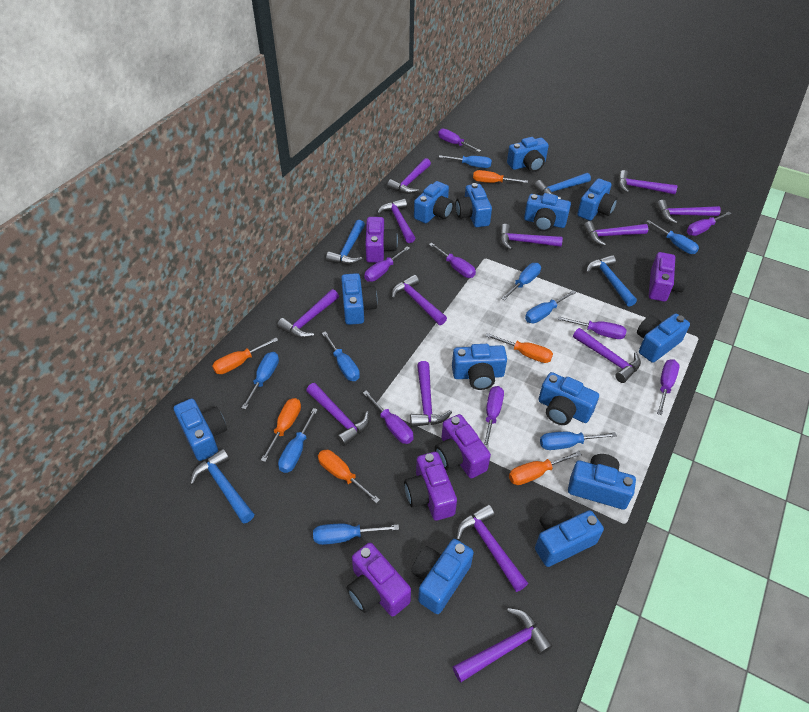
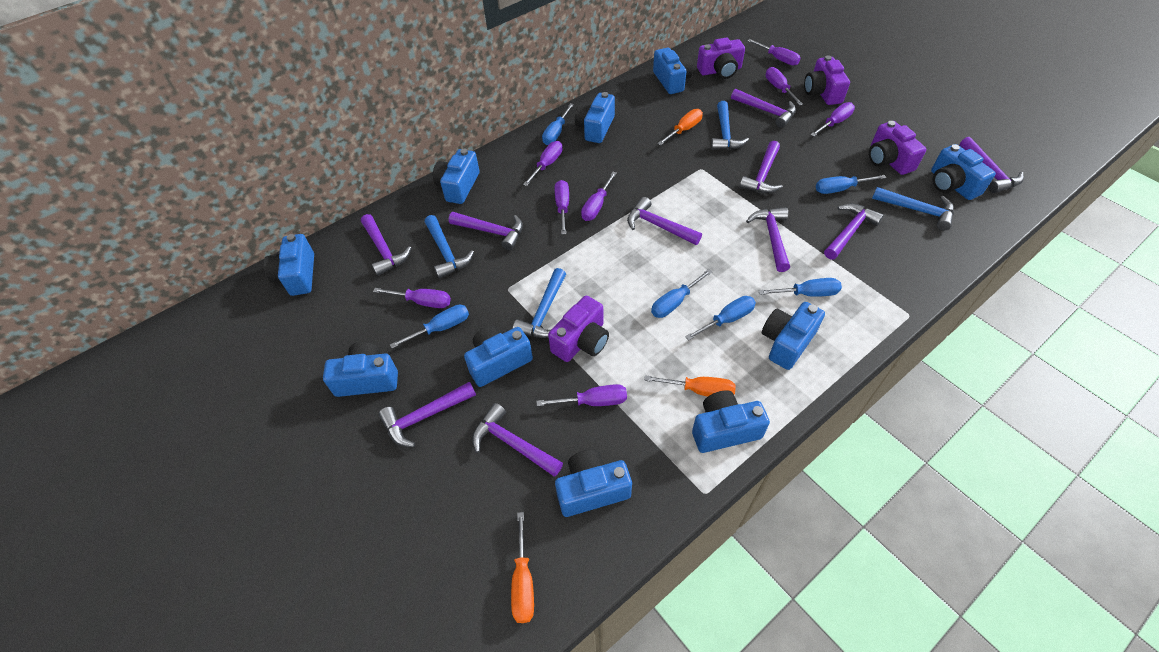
blue camera: [174,398,227,461] [341,273,378,325] [411,539,474,614] [414,181,454,223] [452,344,507,390] [456,183,492,227] [507,137,549,172] [524,193,571,232] [535,505,604,567] [538,372,599,425] [568,454,636,510] [577,178,617,221] [637,314,690,363] = 13 -> [263,234,314,296] [323,342,398,397] [433,149,479,204] [464,326,533,387] [555,449,632,517] [575,92,615,143] [653,48,693,94] [692,390,770,453] [762,302,825,370] [931,144,996,200] = 10
blue screwdriver: [242,352,279,410] [278,408,318,473] [313,524,399,545] [322,331,360,381] [439,155,492,168] [501,263,541,301] [525,290,576,323] [540,432,617,450] [647,220,699,254] = 9 -> [390,305,469,348] [542,103,574,145] [651,269,713,318] [685,296,756,340] [758,278,842,297] [816,175,886,194] = 6
orange screwdriver: [212,338,278,374] [261,398,301,462] [318,450,380,503] [473,170,528,183] [486,333,553,363] [509,451,582,485] = 6 -> [511,512,534,623] [644,375,736,397] [658,109,703,145] = 3
purple camera: [347,543,411,617] [365,217,398,263] [404,452,457,521] [435,414,491,478] [649,252,688,302] = 5 -> [548,295,609,362] [697,37,745,79] [804,55,850,105] [869,121,926,175] = 4
purple hammer: [277,289,339,338] [306,383,370,446] [377,199,415,243] [387,158,431,194] [391,275,447,325] [410,361,452,427] [453,608,553,682] [456,504,528,592] [500,224,563,250] [573,328,641,383] [583,221,648,246] [618,170,678,194] [656,200,721,224] = 13 -> [361,214,411,276] [379,382,476,447] [449,212,523,250] [472,403,563,477] [627,197,702,245] [731,89,796,128] [740,141,783,193] [746,207,790,272] [824,204,884,259] [960,137,1024,193] = 10

